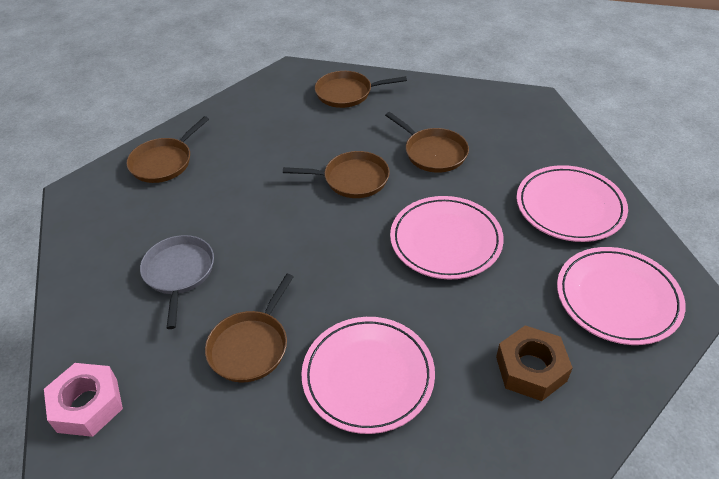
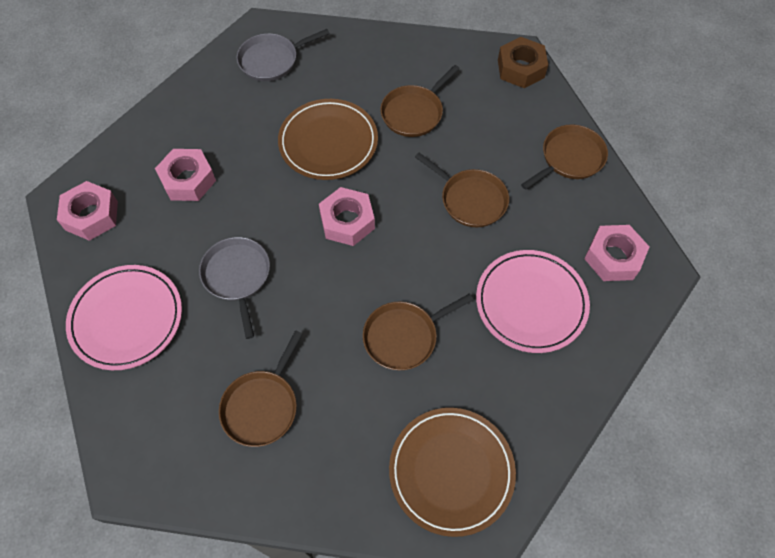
brown plate: none = 0 -> [278,99,378,180] [389,408,516,537] = 2
grey pan: [140,235,214,329] = 1 -> [199,237,270,339] [237,29,330,81] = 2
pink nut: [44,363,123,437] = 1 -> [57,181,118,241] [155,149,216,201] [319,187,375,246] [584,225,649,281] = 4
pink plate: [301,317,435,434] [390,196,504,279] [517,165,628,242] [557,247,686,345] = 4 -> [66,265,182,370] [476,250,590,353] = 2

